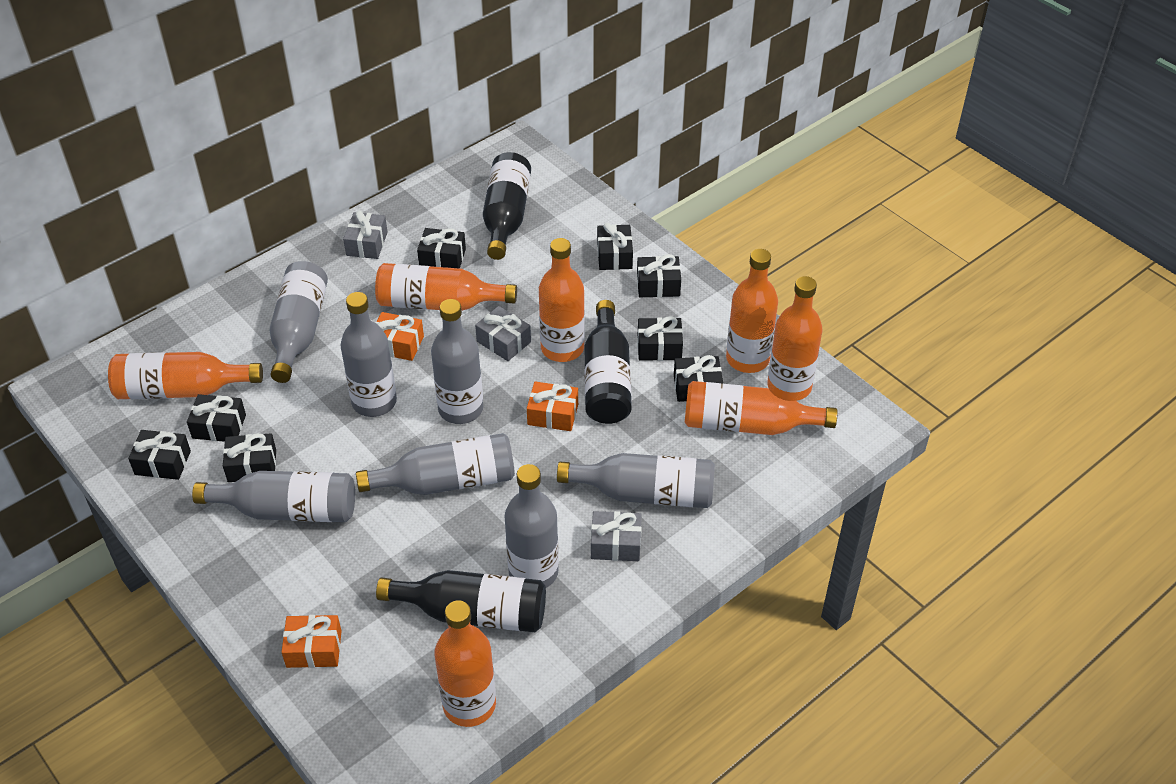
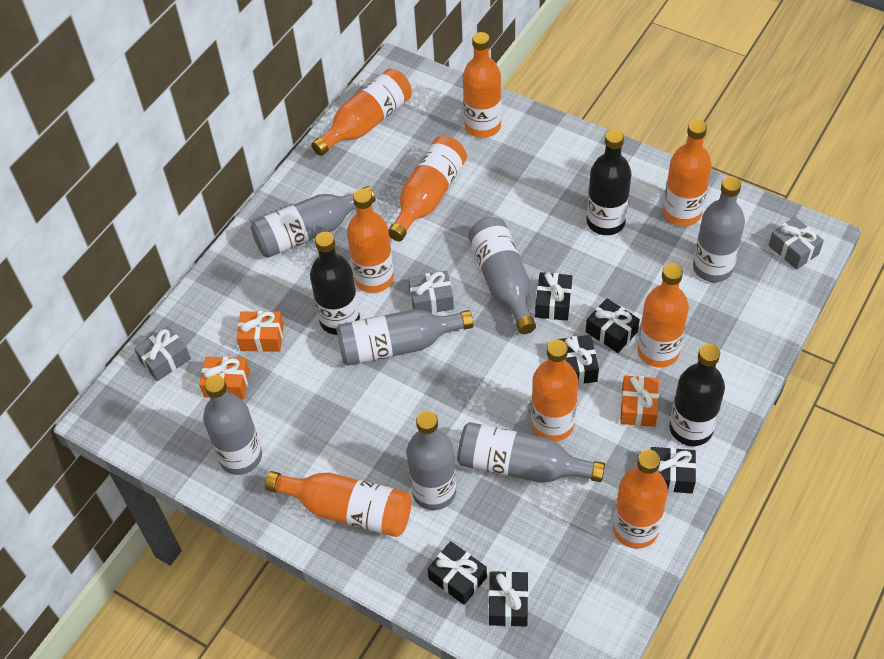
black gift: [128,430,191,480] [187,394,246,442] [223,433,276,482] [417,228,466,268] [597,223,633,270] [637,254,681,297] [638,316,683,361] [674,355,723,402] = 8 -> [427,541,487,605] [489,571,528,627] [535,272,572,321] [558,335,599,385] [586,298,640,353] [651,447,696,494] = 6
orange bottle: [108,352,263,399] [375,263,517,311] [435,600,496,727] [539,238,585,362] [685,381,838,435] [726,249,778,373] [767,276,823,401] = 7 -> [265,471,412,537] [311,68,412,156] [347,189,394,293] [388,136,467,241] [463,32,501,138] [531,340,578,442] [613,450,668,549] [637,263,689,367] [663,120,712,226] = 9

